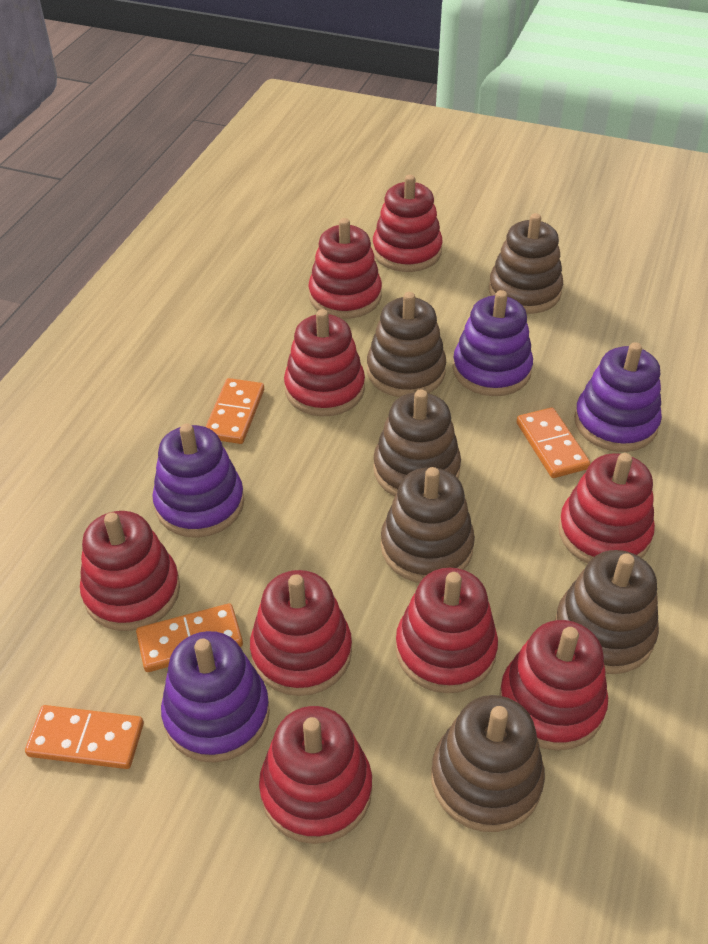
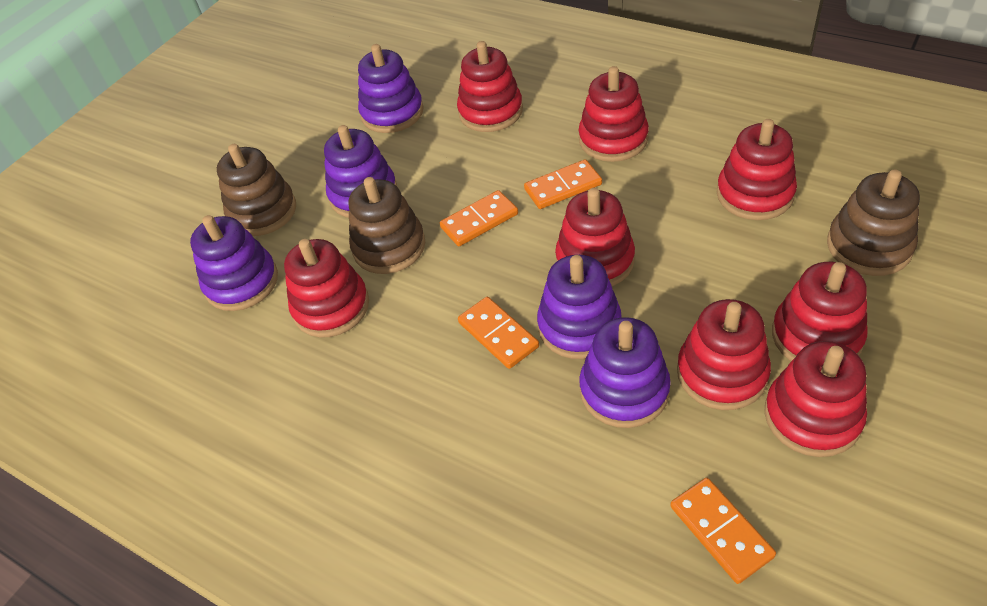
brown stacking toy: [367,292,446,397] [373,389,461,497] [381,467,475,583] [431,695,545,832] [489,213,563,314] [555,550,659,674] = 6 -> [217,144,296,236] [348,177,425,274] [827,170,920,276] = 3
purple stacking toy: [152,423,244,538] [161,631,270,763] [453,290,533,396] [574,342,662,452] = 4 -> [190,215,278,311] [324,125,397,218] [358,44,423,133] [537,255,622,359] [579,317,671,428] = 5
red stacking toy: [80,511,180,631] [250,570,352,696] [259,706,372,844] [284,309,365,416] [308,218,382,319] [373,175,443,272] [395,568,498,693] [500,620,608,751] [558,453,655,564] = 9 -> [284,239,369,338] [457,41,523,132] [555,188,635,286] [579,66,649,162] [677,299,771,410] [717,119,797,220] [764,341,867,457] [772,262,868,361] = 8

